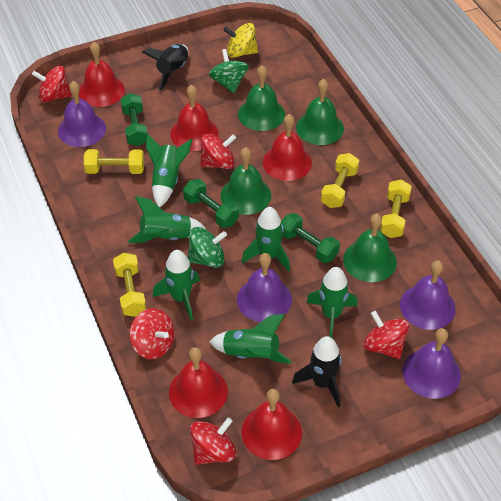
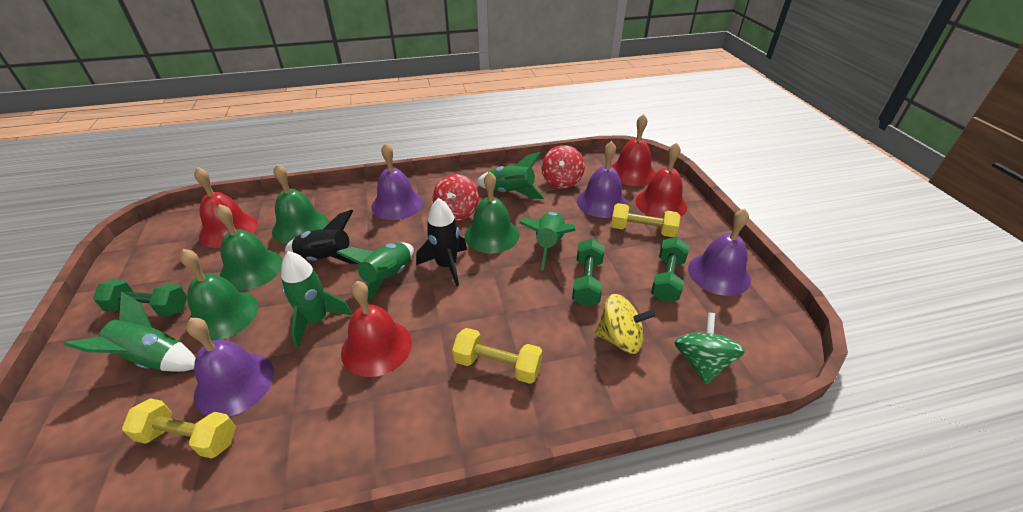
green rocket: [128,196,206,243] [146,134,193,208] [153,250,200,320] [209,314,292,364] [242,207,290,272] [306,267,358,338] = 6 -> [63,292,195,372] [281,251,352,348] [336,242,414,301] [476,152,545,199] [519,211,576,270] = 5
green spinning top: [188,227,227,268] [209,49,249,93] = 2 -> [675,312,745,384] = 1
red bell: [79,42,125,107] [169,347,228,418] [170,85,218,151] [242,389,302,460] [263,114,312,181] = 5 -> [194,167,258,248] [341,281,412,377] [611,114,655,186] [635,142,687,218] = 4
red spinning top: [32,66,72,102] [129,308,174,359] [190,417,236,465] [200,133,236,169] [363,311,409,359] = 5 -> [433,174,479,221] [542,145,585,188] = 2
yellow dumbbell: [84,149,144,174] [113,253,146,317] [321,153,359,208] [380,179,412,238] = 4 -> [122,398,236,459] [452,328,543,384] [611,203,680,237] = 3

